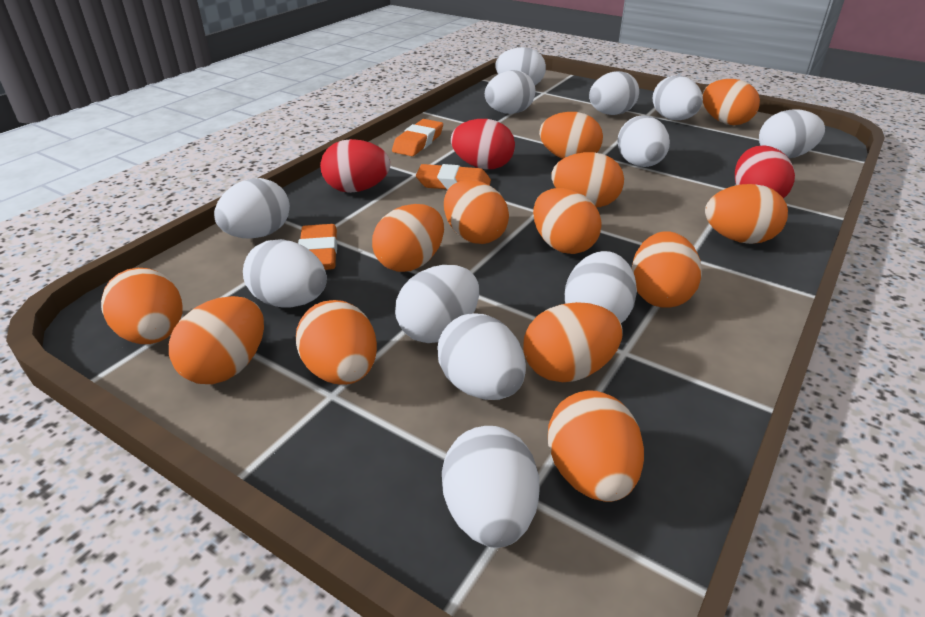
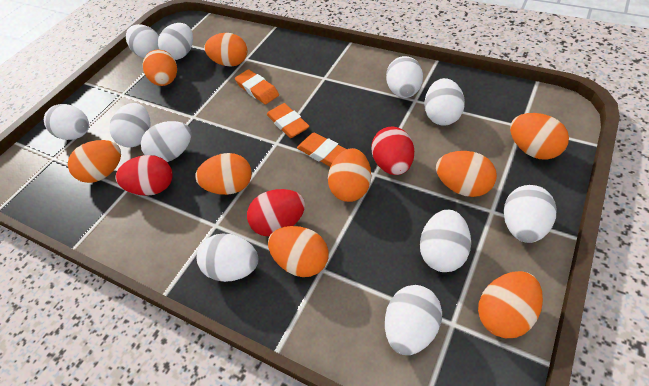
orange egg: [101,268,182,344] [169,296,264,384] [296,300,377,385] [372,204,444,272] [444,180,509,244] [523,302,622,382] [533,188,602,254] [539,112,603,159] [548,391,644,502] [552,152,624,207] [632,231,702,308] [702,79,760,125] [705,184,788,244] = 13 -> [68,140,121,183] [143,50,177,86] [195,153,252,195] [204,33,247,66] [268,226,328,277] [328,148,371,202] [436,151,497,197] [478,271,543,338] [510,113,569,160] = 9
white egg: [214,178,290,239] [243,239,327,308] [395,265,479,343] [437,313,526,400] [442,426,539,548] [485,70,535,114] [495,47,546,85] [565,251,637,323] [589,71,639,115] [617,115,670,167] [652,75,703,120] [759,109,825,158] = 12 -> [44,104,89,140] [109,103,151,148] [126,24,159,58] [141,121,191,162] [158,23,193,60] [197,234,259,282] [385,285,442,355] [386,56,423,98] [420,210,471,272] [424,78,465,126] [504,185,556,243] = 11

